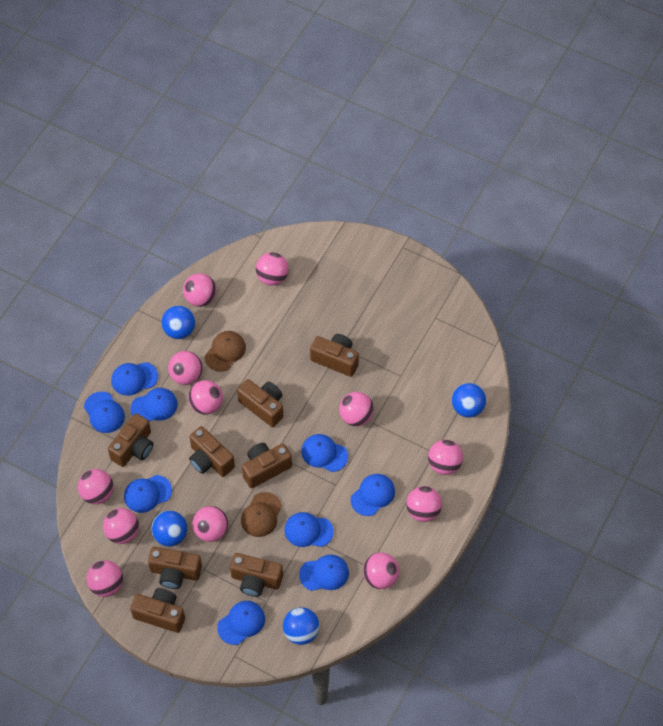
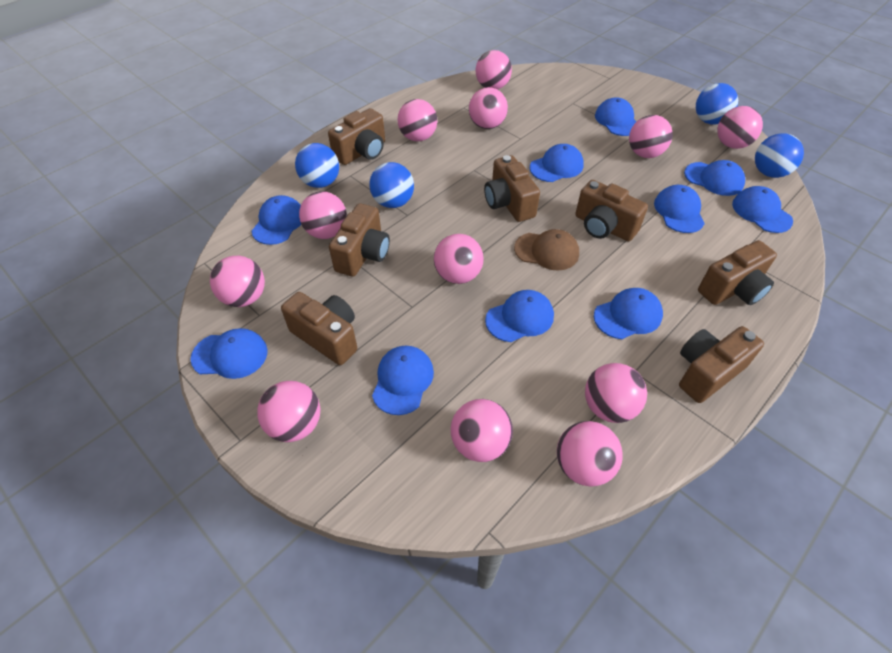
blue cap: [84,392,125,433] [111,362,158,396] [124,475,172,513] [130,388,178,422] [217,601,265,645] [284,512,334,547] [299,555,349,591] [301,434,348,472] [351,474,395,516] = 9 -> [190,328,268,379] [251,195,301,245] [372,346,434,415] [485,290,554,342] [530,144,584,182] [594,288,663,339] [595,97,637,136] [654,185,705,233] [684,160,745,196] [732,186,793,233] = 10
brown camera: [108,413,153,467] [130,588,185,633] [148,547,202,589] [189,426,235,477] [230,553,283,597] [237,379,283,427] [242,443,292,488] [310,334,359,377] = 8 -> [281,292,357,365] [328,108,385,165] [329,203,390,277] [484,155,540,222] [575,180,648,241] [679,326,764,403] [698,240,777,305] = 7
brown cap: [205,331,246,372] [241,492,282,537] = 2 -> [514,229,579,271] = 1

